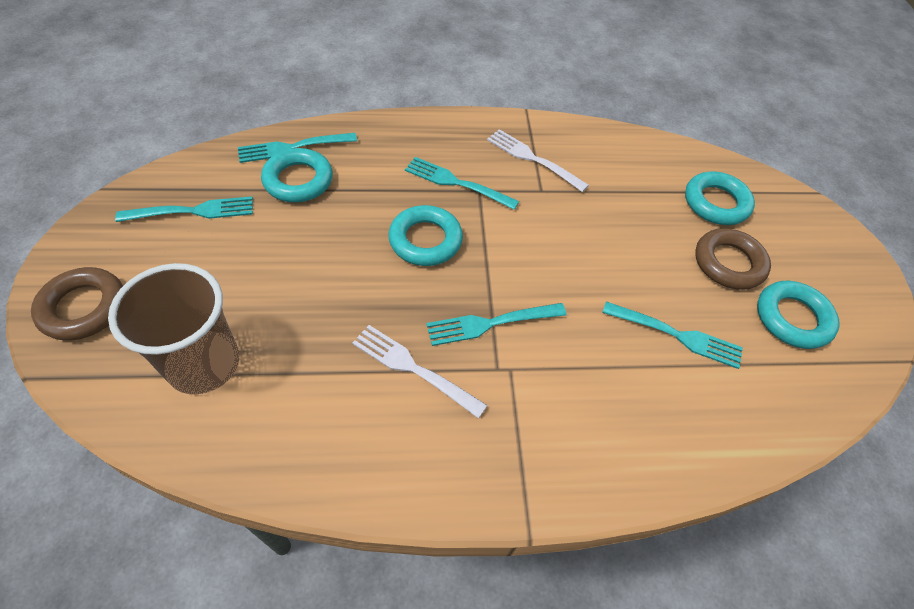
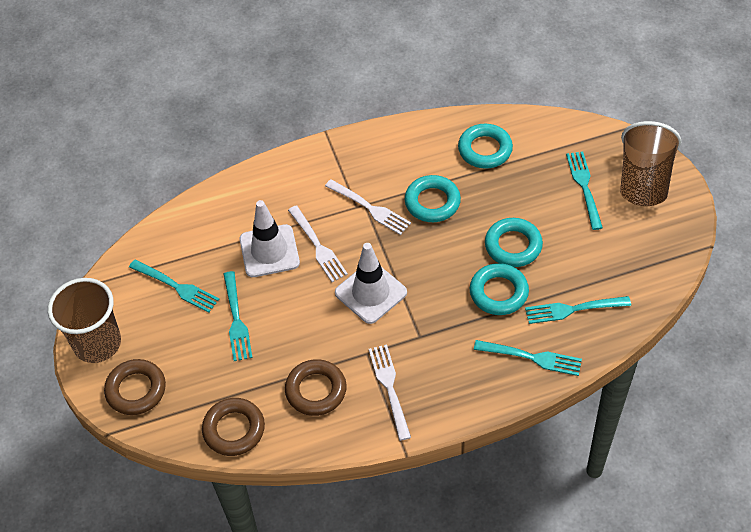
brown cup: [108,263,239,394] = 1 -> [48,278,121,363] [620,121,681,206] = 2
brown ring: [31,267,123,340] [695,228,771,290] = 2 -> [104,359,166,415] [202,398,265,456] [285,359,347,416] = 3
white fork: [352,325,487,418] [487,129,589,192] = 2 -> [288,205,348,282] [325,179,411,235] [369,345,411,441] = 3
white traffic cone: none = 0 -> [240,200,300,277] [335,243,407,324] = 2

